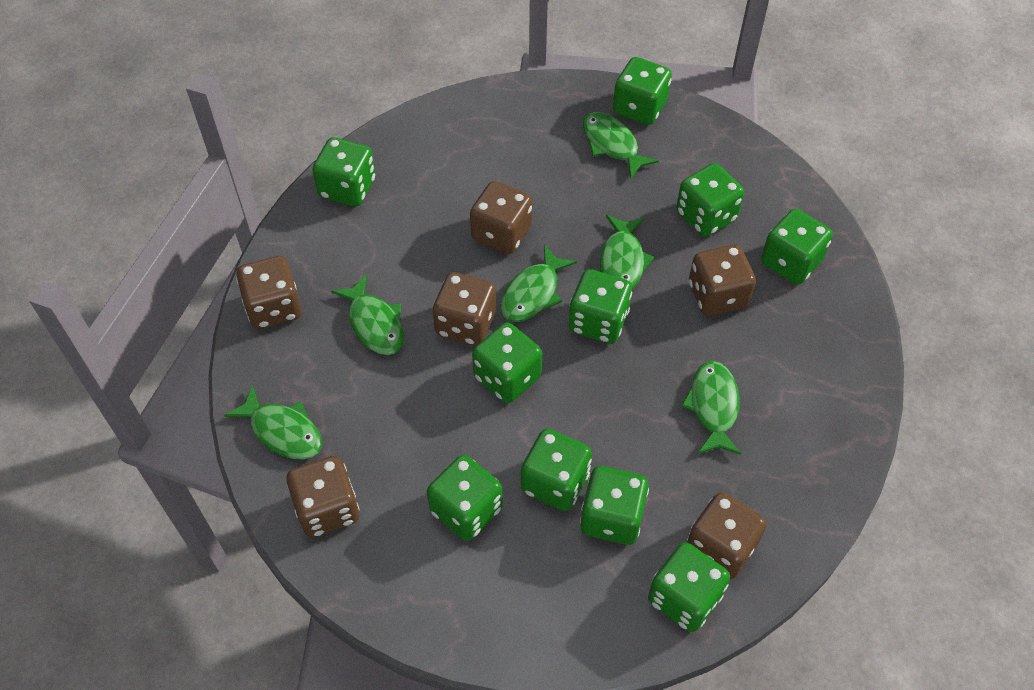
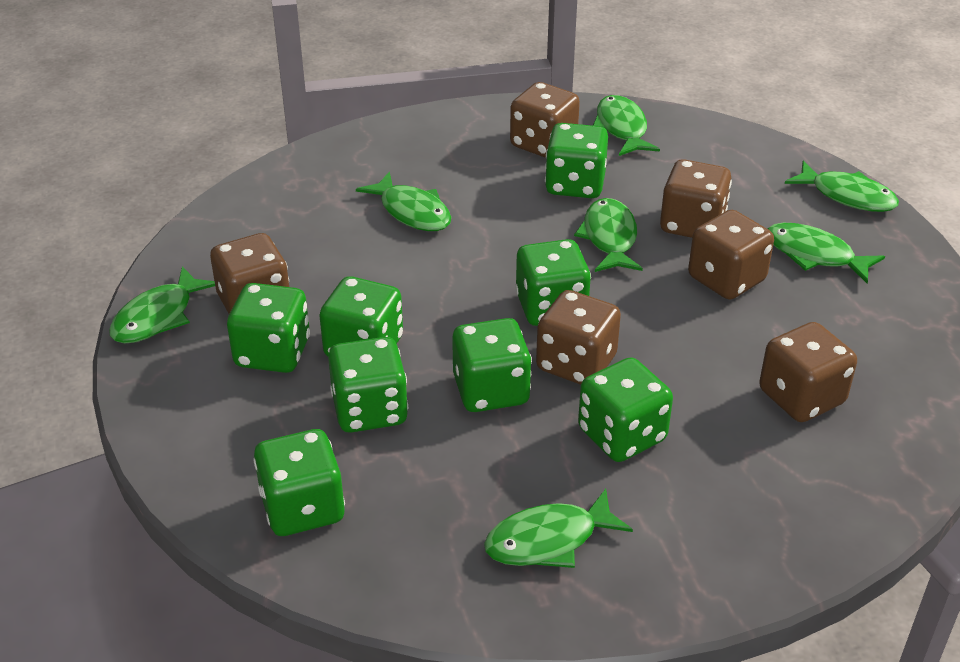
green dice: [312,137,376,207] [427,455,503,541] [472,323,542,403] [521,429,592,511] [569,269,632,344] [580,466,649,545] [613,57,672,125] [648,542,730,632] [676,163,744,237] [761,209,833,285] = 10 -> [227,283,310,373] [253,429,345,536] [319,276,403,356] [328,337,408,433] [452,318,532,412] [515,239,591,326] [545,123,608,198] [578,357,673,462] = 8
green fish: [224,385,322,460] [331,274,404,355] [500,245,577,322] [583,112,659,179] [600,215,654,289] [681,361,741,455] = 6 -> [109,266,215,343] [356,172,451,231] [484,489,633,568] [574,198,643,272] [593,95,660,156] [767,223,885,284] [785,160,899,212] = 7

